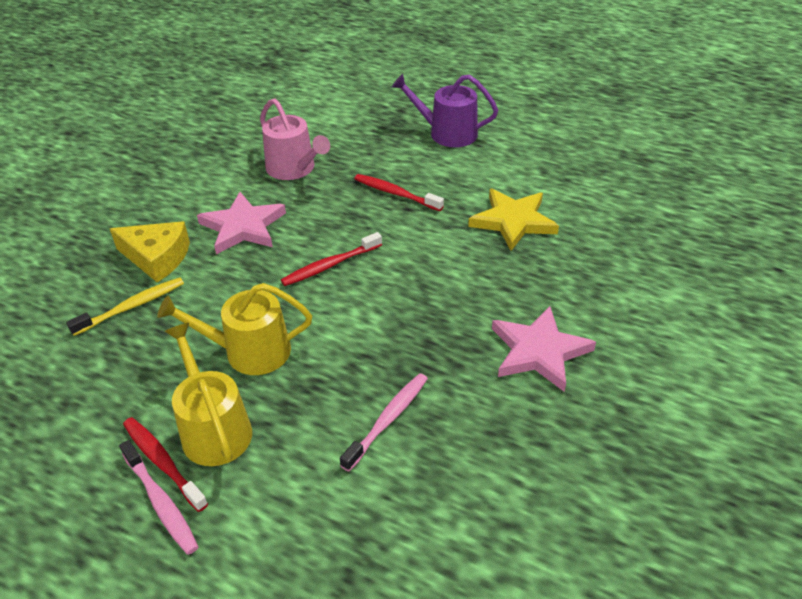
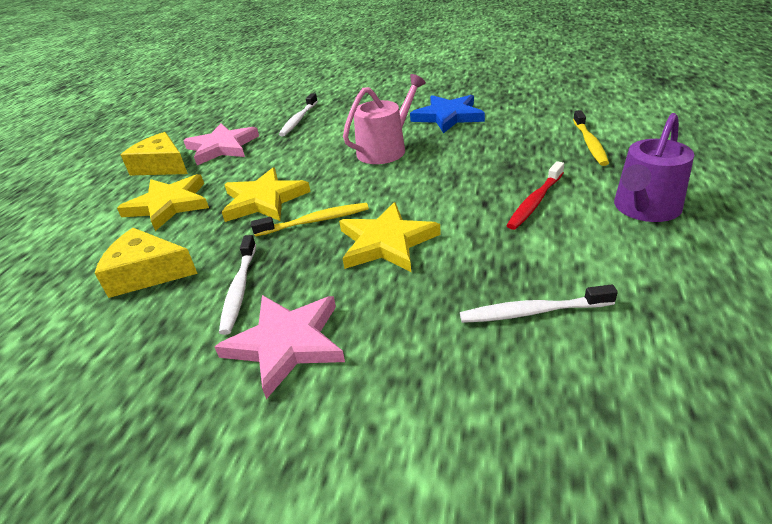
blue star: none = 0 -> [410,95,485,133] = 1
pink toothbrush: [119,440,198,555] [340,373,428,471] = 2 -> none = 0
red toothbrush: [123,417,208,512] [281,232,382,286] [354,174,444,211] = 3 -> [506,161,564,230] = 1
white toothbrush: none = 0 -> [219,235,256,335] [279,93,318,136] [460,284,618,323] = 3
yellow cheese: [110,221,190,282] = 1 -> [95,228,198,298] [121,132,188,176] = 2
yellow star: [468,189,559,251] = 1 -> [117,174,209,231] [222,167,311,222] [339,202,441,272] = 3
yellow toothbrush: [66,277,184,336] = 1 -> [251,203,369,237] [573,110,609,166] = 2
yellow watering can: [157,283,312,375] [164,323,252,466] = 2 -> none = 0

